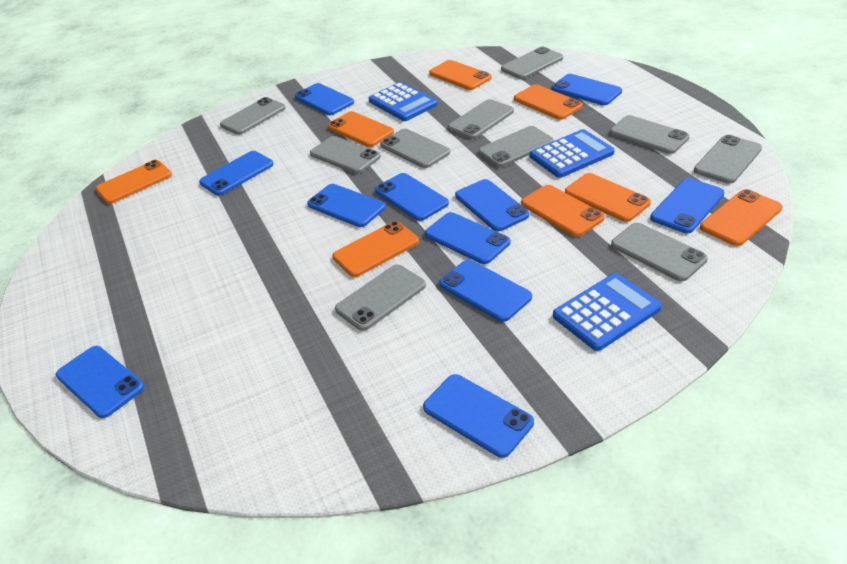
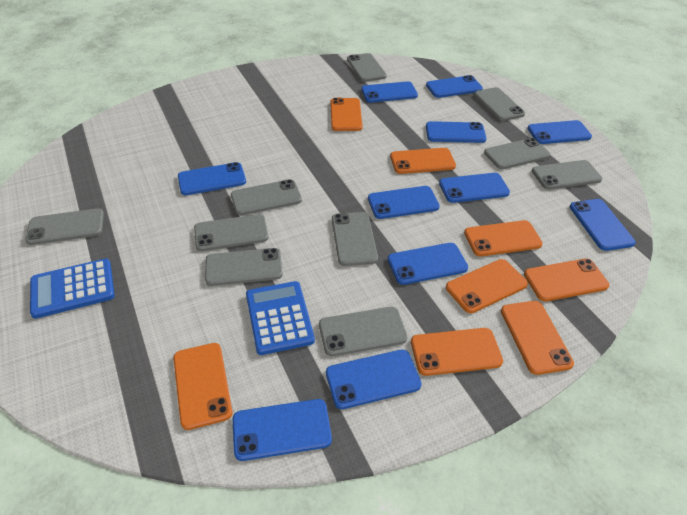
blue calculator: [369,82,438,121] [530,129,615,178] [553,273,662,351] = 3 -> [30,259,115,319] [246,281,315,355] = 2

